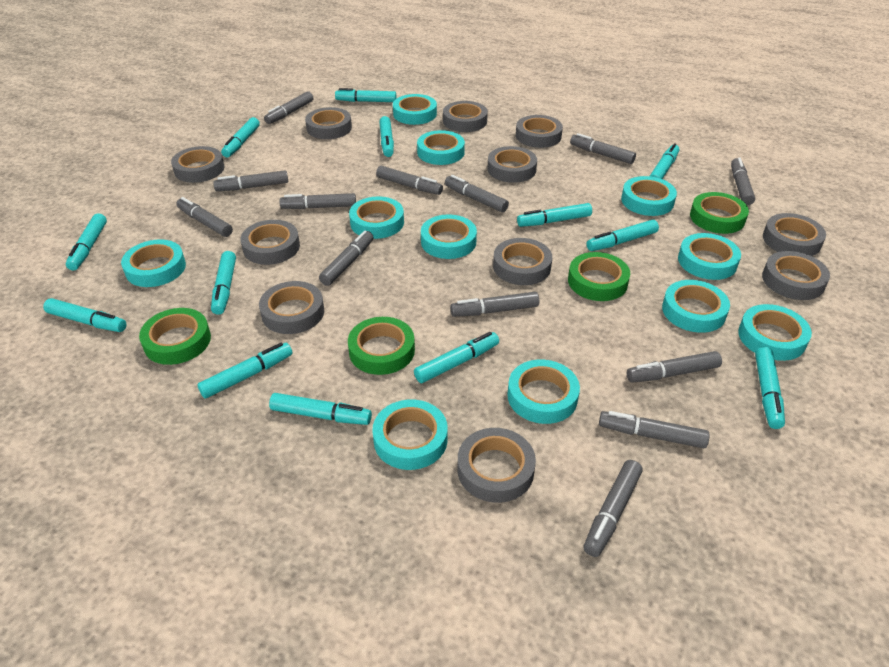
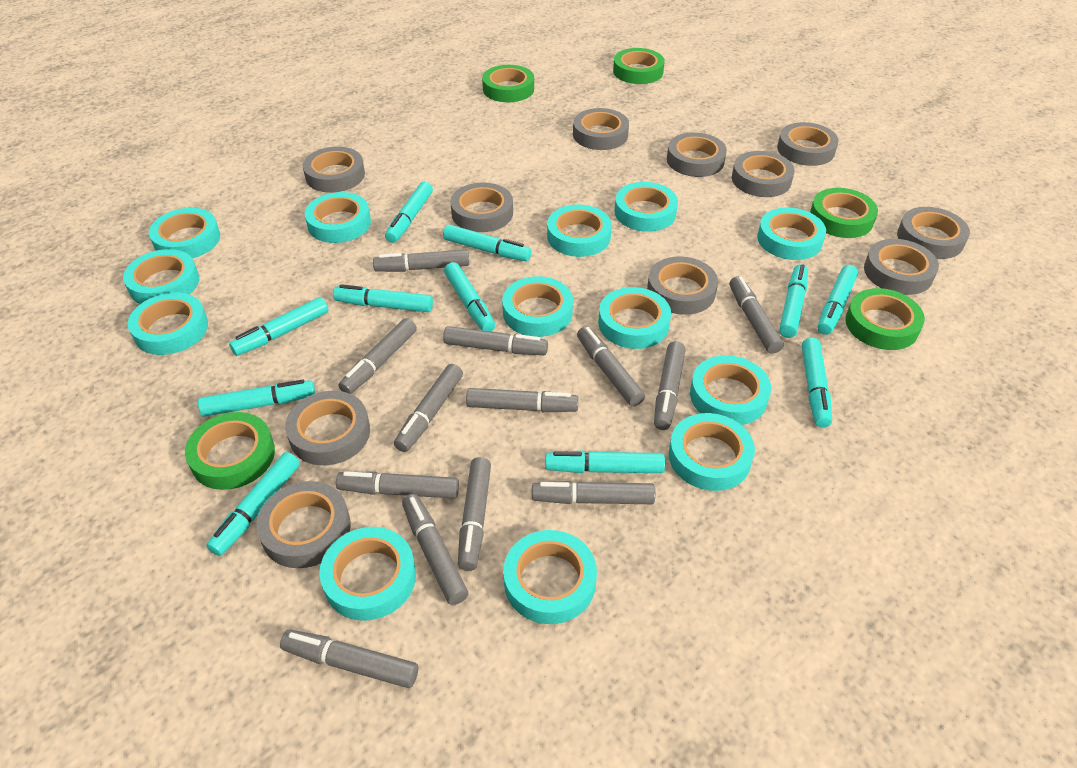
green tape: [139,308,211,365] [348,317,415,375] [568,252,630,301] [690,192,749,234] = 4 -> [185,412,275,490] [482,65,534,102] [613,48,665,84] [810,188,878,238] [845,288,925,350] = 5
turquoise marker: [43,298,127,332] [65,213,107,271] [197,343,292,399] [211,251,236,315] [221,117,260,157] [269,393,372,425] [335,88,396,102] [379,116,394,157] [414,332,499,383] [517,203,592,227] [587,220,659,251] [650,143,679,179] [755,347,785,429] = 13 -> [198,379,315,417] [206,452,300,556] [229,297,328,356] [333,284,433,312] [385,182,433,243] [443,225,532,261] [444,262,495,332] [545,451,665,473] [779,264,808,338] [802,338,832,428] [818,265,858,335] = 11
turquoise tape: [121,240,186,287] [349,196,404,239] [372,399,448,470] [393,94,437,125] [417,130,465,165] [421,214,477,259] [507,359,580,424] [621,176,677,216] [662,280,730,333] [678,233,741,280] [738,304,812,361] = 11 -> [123,249,199,304] [128,293,208,355] [149,208,220,258] [305,192,371,243] [319,527,416,621] [502,276,573,337] [503,530,597,624] [547,205,612,257] [598,287,671,349] [615,182,678,232] [669,413,755,491] [690,355,771,425] [757,207,826,260] = 13

